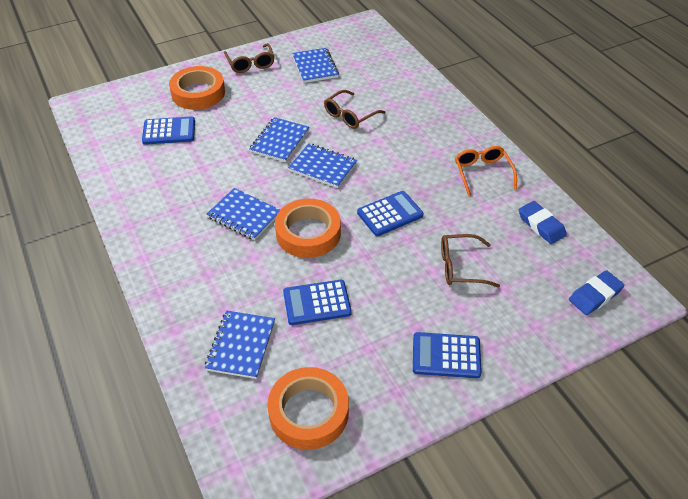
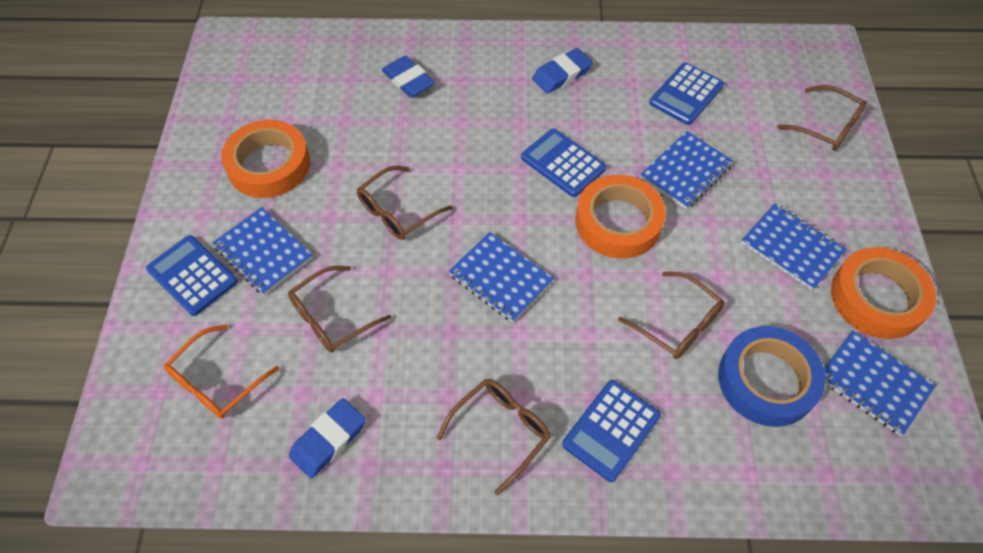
blue eraser: [519,201,567,244] [569,270,625,315] = 2 -> [289,398,366,479] [382,56,435,97] [532,48,593,94] = 3
blue tape: none = 0 -> [718,326,826,427] = 1
brown glasses: [224,43,275,73] [324,90,385,129] [441,234,500,288] = 3 -> [288,266,391,353] [357,166,453,240] [437,379,551,495] [618,272,724,359] [777,85,867,151] = 5

